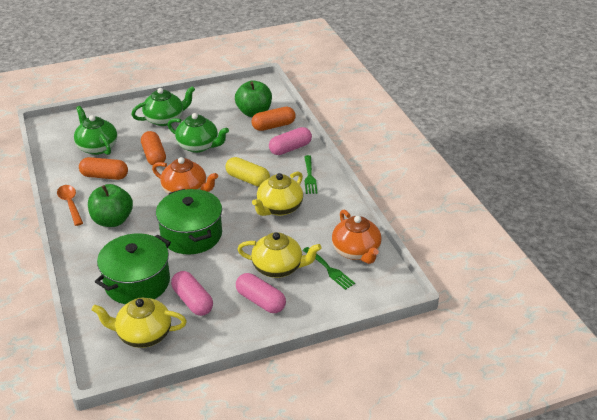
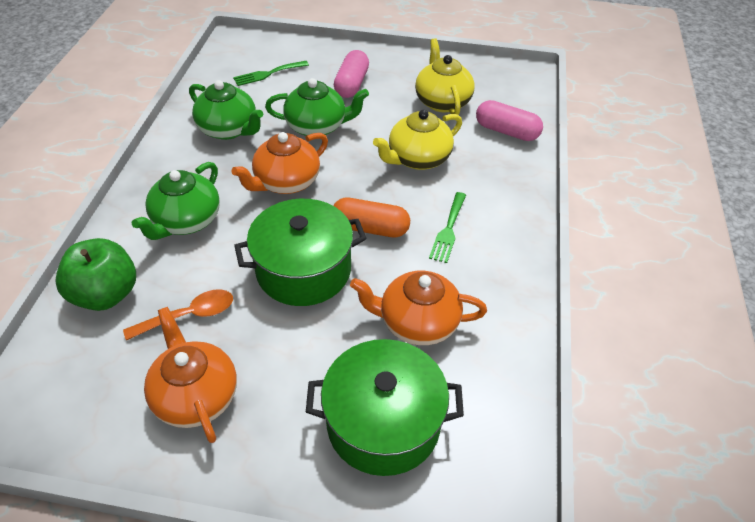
green apple: [88,184,133,227] [235,81,272,117] = 2 -> [55,238,136,311] = 1
orange capsule: [79,157,128,180] [141,131,166,166] [252,107,296,131] = 3 -> [333,198,410,237] = 1
orange teapot: [152,157,218,194] [332,210,382,264] = 2 -> [144,307,237,443] [231,132,328,194] [350,271,487,345] = 3
pink capsule: [171,271,213,316] [236,273,286,313] [269,127,312,155] = 3 -> [334,50,369,98] [476,100,543,141] = 2
yellow capsule: [225,157,270,187] = 1 -> none = 0
yellow teapot: [91,297,187,348] [237,232,321,278] [252,171,303,216] = 3 -> [373,109,462,170] [415,38,475,115] = 2

